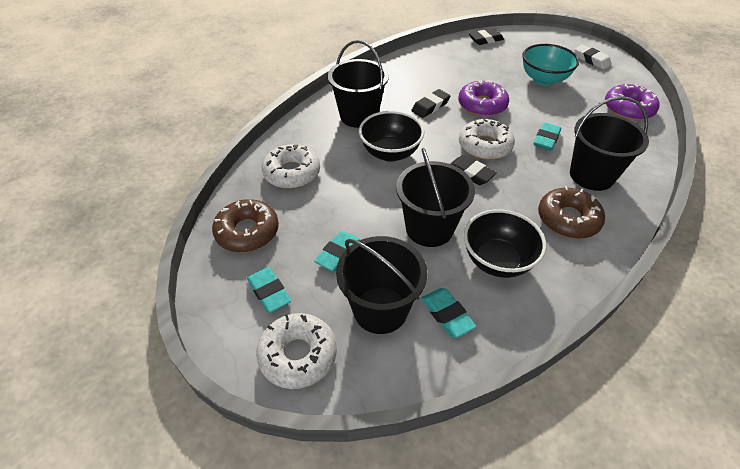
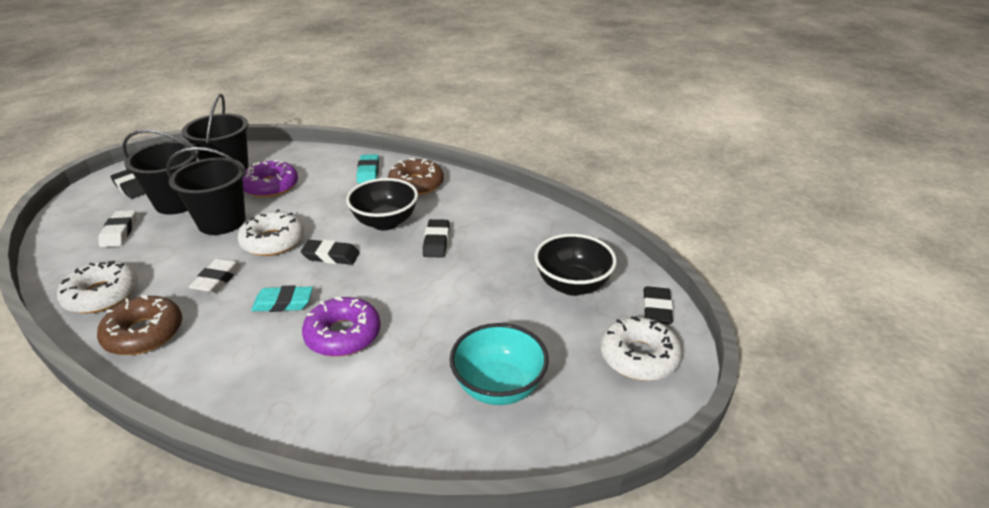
black bucket: [328,40,389,128] [336,236,428,334] [396,148,475,247] [570,96,649,191] = 4 -> [123,129,199,215] [166,147,246,235] [182,94,249,170] = 3
black eraser: [411,89,450,118] [450,155,497,185] [469,29,504,45] = 3 -> [110,170,145,199] [301,240,360,265] [423,219,450,258] [643,286,673,324] = 4
turquoise eraser: [247,267,291,313] [314,231,361,272] [421,288,476,338] [534,122,561,150] = 4 -> [251,285,313,312] [357,154,379,183] = 2
white eraser: [574,45,611,69] = 1 -> [98,210,136,247] [189,258,242,293] = 2

